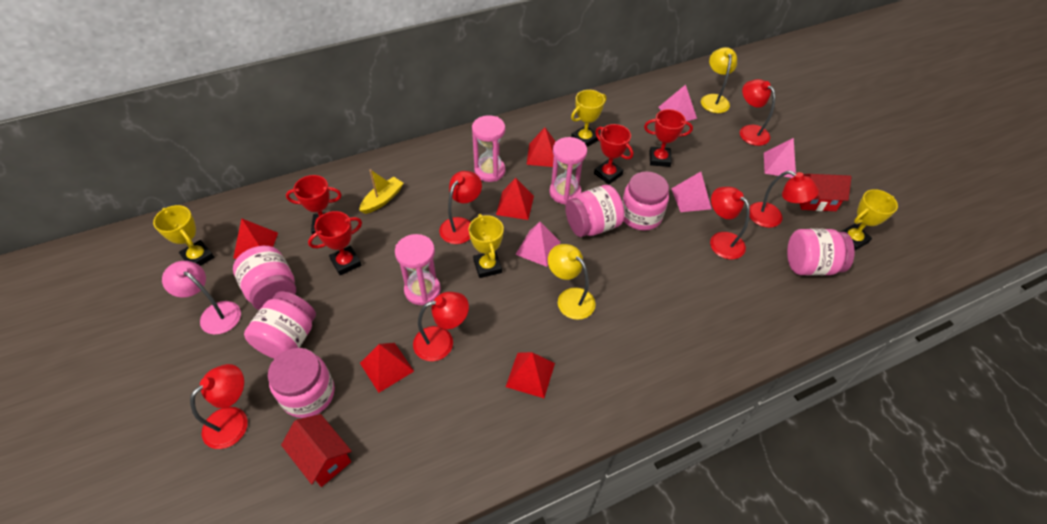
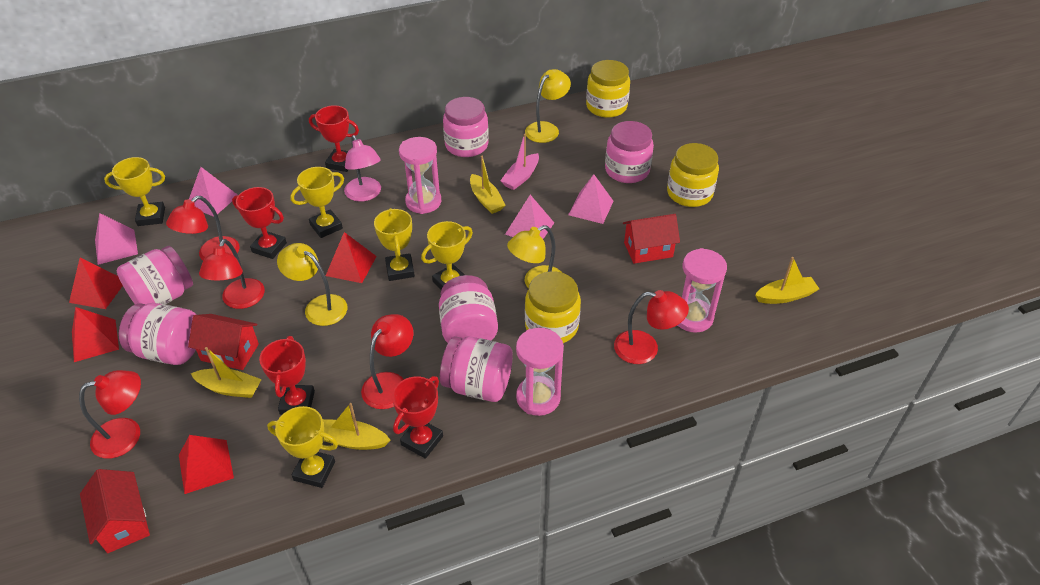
pink boat: none = 0 -> [500,134,539,190] = 1
red house: [281,414,352,487] [800,174,851,211] = 2 -> [80,469,150,553] [188,314,259,370] [623,214,680,264] = 3
red lamp: [190,364,248,449] [413,292,469,361] [439,171,482,244] [710,187,750,259] [740,79,775,146] [749,171,819,228] = 6 -> [79,370,141,459] [166,196,240,260] [199,239,265,309] [361,314,413,409] [614,290,689,364] = 5
red pyramid: [233,218,278,259] [360,343,414,393] [496,178,534,220] [506,352,555,398] [526,128,556,167] = 5 -> [69,258,123,309] [72,307,119,362] [179,435,234,494] [326,232,377,283] = 4
yellow boat: [359,169,404,214] = 1 -> [191,347,262,398] [323,403,390,450] [470,156,505,214] [755,257,819,304] = 4
yellow jar: none = 0 -> [525,271,581,343] [586,60,630,118] [667,143,719,207] = 3
yellow lamp: [548,244,596,320] [701,47,737,113] = 2 -> [277,243,348,326] [507,225,562,289] [525,69,571,143] = 3
yellow trophy: [153,205,214,266] [469,214,504,278] [571,90,606,147] [840,189,898,250] = 4 -> [104,157,165,226] [267,406,338,488] [290,167,344,238] [374,208,415,281] [421,221,473,290] = 5

